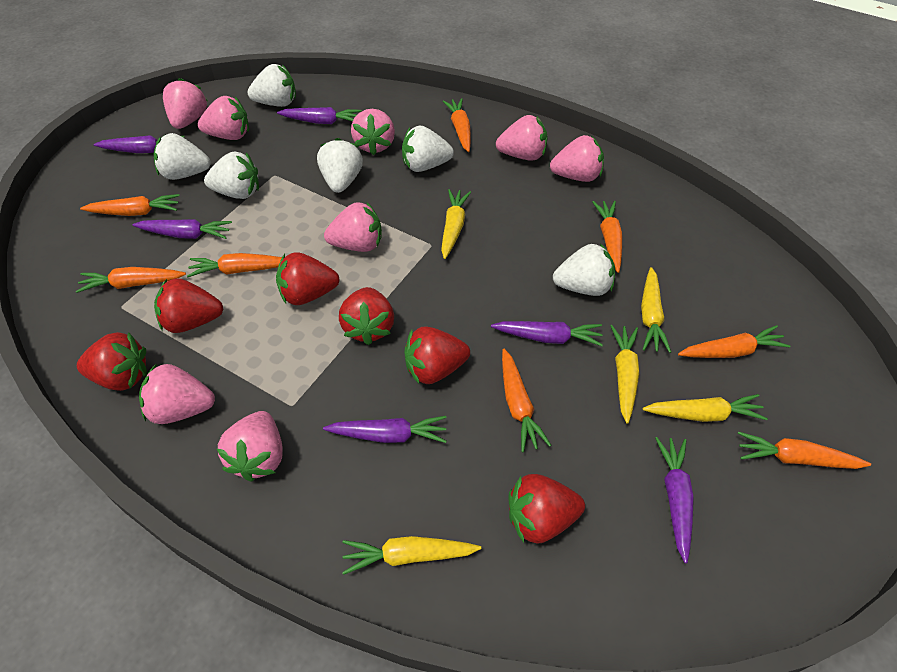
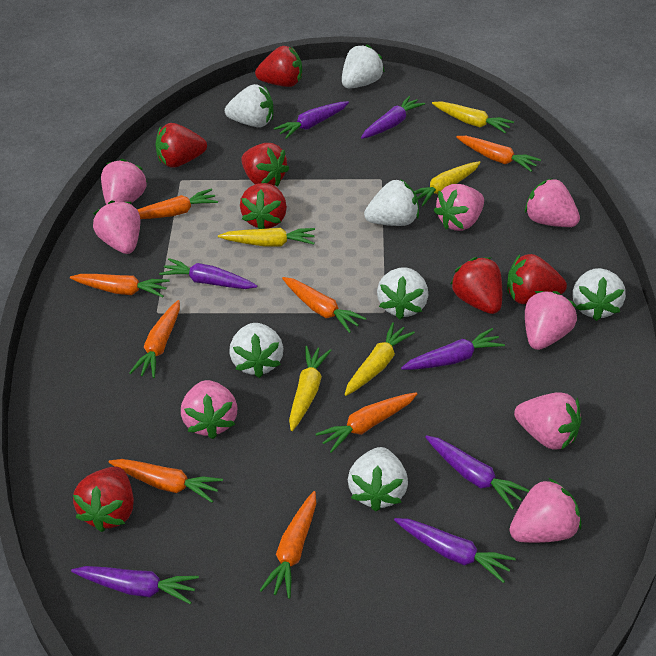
purple carrot: [94,135,184,153] [132,219,232,239] [277,107,362,124] [323,416,447,443] [491,321,603,346] [655,437,694,563] = 6 -> [71,566,199,604] [159,258,257,289] [274,101,349,139] [361,96,425,139] [394,518,516,583] [401,328,505,370] [425,435,530,510] = 7
red strawberry: [77,332,147,391] [154,278,223,333] [276,252,339,305] [339,287,394,345] [404,326,470,384] [508,474,585,544] = 6 -> [73,467,134,532] [156,123,207,168] [240,183,287,229] [241,143,289,187] [255,46,302,87] [450,257,502,314] [507,254,567,304] = 7
white strawberry: [154,133,211,180] [204,151,259,199] [247,64,296,107] [317,138,363,193] [402,125,454,172] [553,243,615,296] = 6 -> [225,84,273,127] [229,323,283,378] [342,44,385,88] [348,447,408,512] [364,179,419,226] [377,267,428,320] [573,268,626,321] = 7

